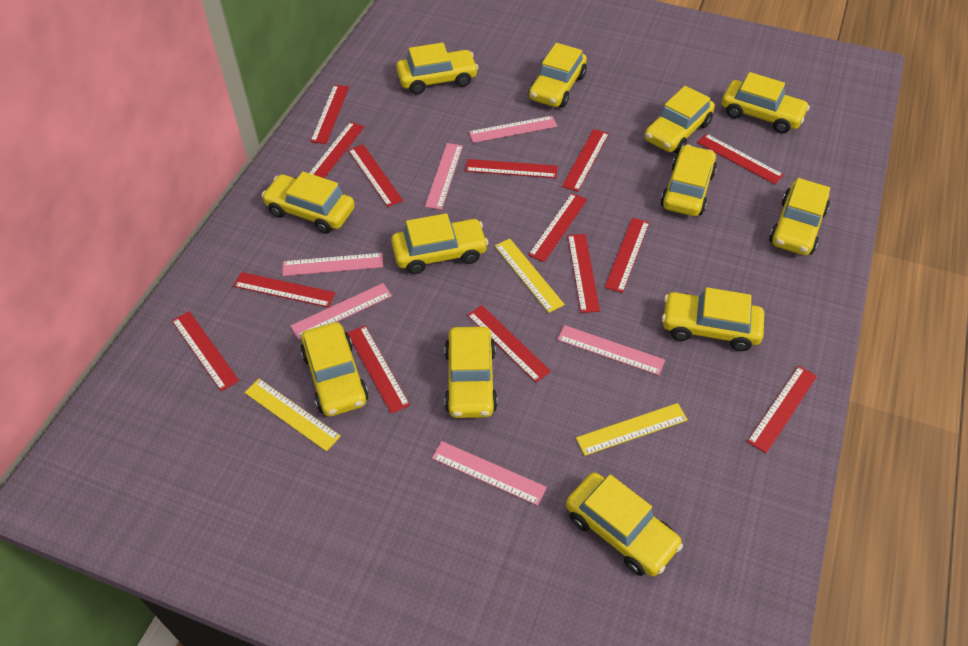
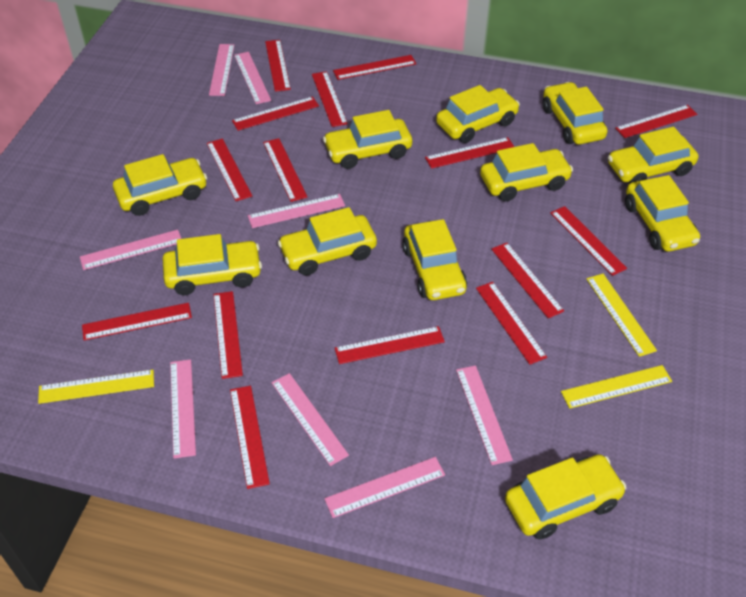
pink ruler: [283,253,383,276] [291,283,392,340] [425,143,463,210] [432,441,547,506] [469,116,557,143] [557,325,665,375] = 6 -> [80,230,181,270] [170,359,196,459] [209,44,234,96] [234,52,271,104] [248,194,345,228] [272,373,349,466] [324,457,445,518] [456,365,513,465] = 8
red ruler: [172,311,239,391] [234,272,335,308] [309,122,365,178] [310,85,349,144] [348,144,403,207] [348,326,410,414] [465,159,558,178] [467,305,551,383] [528,193,587,262] [562,129,609,192] [568,234,600,313] [605,218,650,293] [697,134,784,184] [747,366,817,453] = 14 -> [82,303,192,341] [207,139,252,201] [213,291,243,379] [230,386,270,489] [232,97,319,131] [263,138,308,202] [265,40,291,92] [312,71,348,127] [333,55,416,80] [335,326,445,364] [425,137,514,169] [476,282,547,365] [491,243,564,318] [550,206,627,276] [615,105,697,138] = 15
yellow car: [261,172,355,234] [300,322,369,417] [391,213,488,274] [396,42,479,94] [444,327,498,418] [529,43,587,108] [566,472,683,576] [644,86,715,154] [660,144,717,216] [662,287,764,351] [722,72,810,134] [769,178,830,255] = 12 -> [113,154,207,216] [163,234,262,295] [278,207,377,275] [323,110,412,169] [402,219,467,300] [436,85,520,143] [480,143,573,201] [505,454,627,540] [543,82,607,145] [608,127,698,184] [625,175,700,252] = 11

